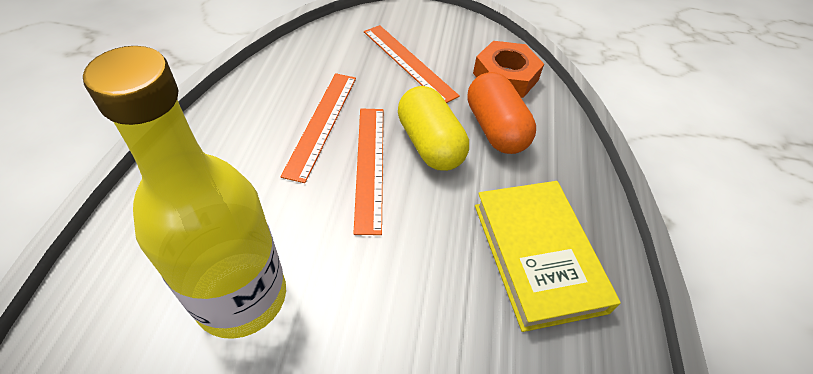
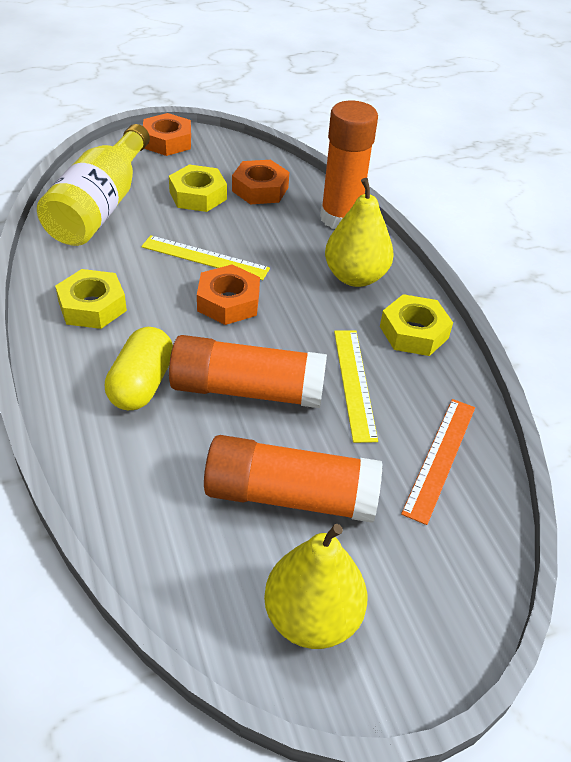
orange capsule: [467,72,536,154] = 1 -> none = 0
orange glue stick: none = 0 -> [169,335,327,408] [204,435,383,523] [320,101,378,229] = 3
orange nut: [473,41,544,98] = 1 -> [143,113,191,156] [197,264,260,325] [232,160,289,204] = 3
orange ruler: [280,73,356,183] [353,109,383,235] [364,25,460,103] = 3 -> [401,399,475,525] = 1
yellow book: [475,181,621,332] = 1 -> none = 0
yellow nut: none = 0 -> [55,269,127,329] [169,165,227,212] [380,294,453,356] = 3
yellow pear: none = 0 -> [264,524,367,649] [325,178,394,287] = 2
yellow ruler: none = 0 -> [141,235,270,280] [334,330,378,443] = 2

